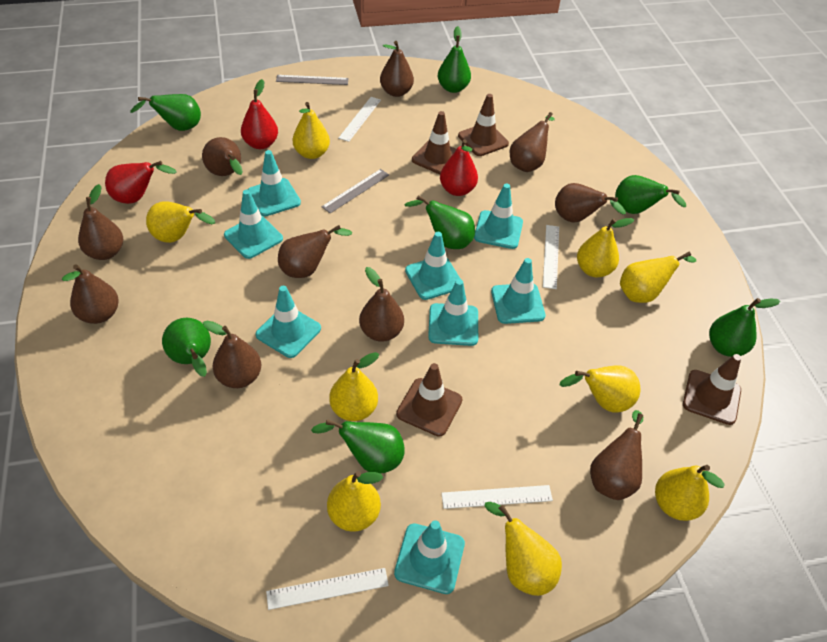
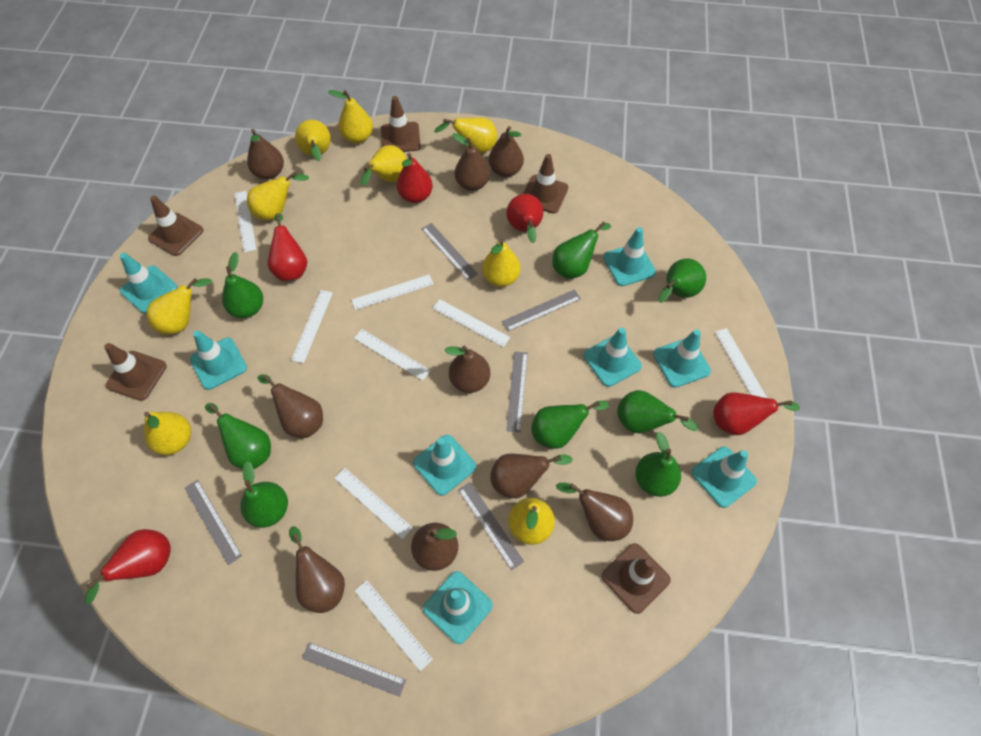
brown pear: [62,264,119,324] [78,184,123,260] [202,137,243,176] [203,321,261,388] [278,225,352,278] [359,267,404,342] [380,41,414,97] [510,112,555,172] [555,183,626,223] [590,410,643,500] = 10 -> [247,129,284,180] [257,374,323,438] [289,527,345,613] [411,523,458,571] [444,346,490,393] [452,133,490,191] [489,126,524,177] [490,454,573,498] [556,483,633,541] = 9
brown traffic cone: [396,363,462,437] [412,111,456,175] [458,94,509,156] [683,354,741,425] = 4 -> [104,343,167,401] [148,196,203,256] [381,96,421,152] [523,154,568,214] [602,543,671,614] = 5
green pear: [130,94,201,131] [162,318,211,377] [311,419,405,474] [404,195,475,249] [438,26,471,93] [615,175,686,214] [709,298,780,357] = 7 -> [205,403,271,469] [222,252,263,318] [240,461,288,528] [531,401,609,449] [552,222,611,279] [617,390,698,433] [635,432,681,497] [658,258,706,303] = 8
grey ruler: [276,75,348,85] [321,169,389,213] = 2 -> [185,480,242,565] [302,642,406,697] [422,223,478,280] [458,482,524,570] [502,289,581,331] [506,352,528,432] = 6
red pear: [105,161,176,204] [241,79,278,149] [440,139,478,196] = 3 -> [85,529,171,604] [268,213,307,281] [396,153,433,203] [506,194,543,243] [713,392,800,435] = 5
white ruler: [266,568,389,610] [338,97,381,142] [441,485,553,509] [543,225,559,289] = 4 -> [234,191,256,253] [291,290,333,363] [335,468,413,539] [352,274,434,310] [354,329,431,381] [355,580,433,672] [433,299,510,347] [715,328,767,398] = 8

